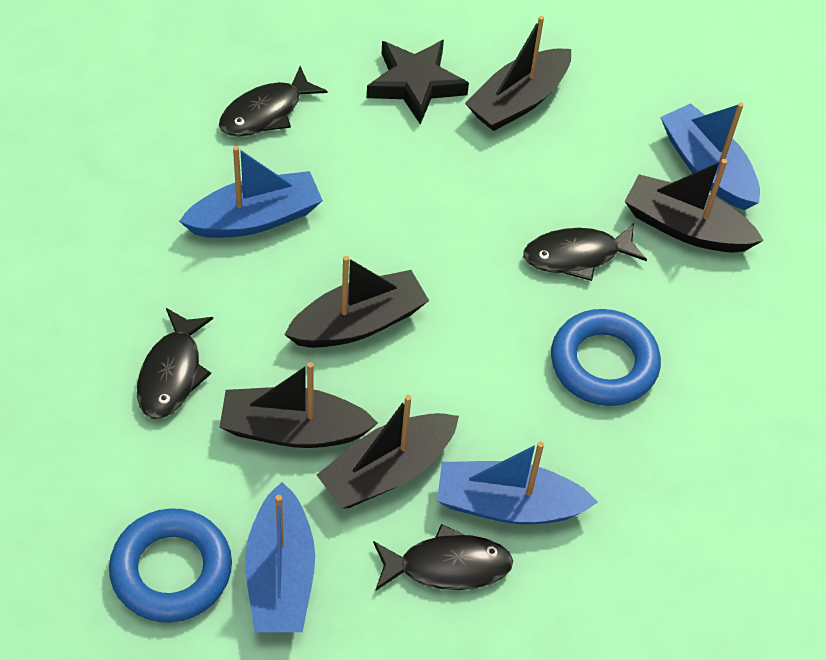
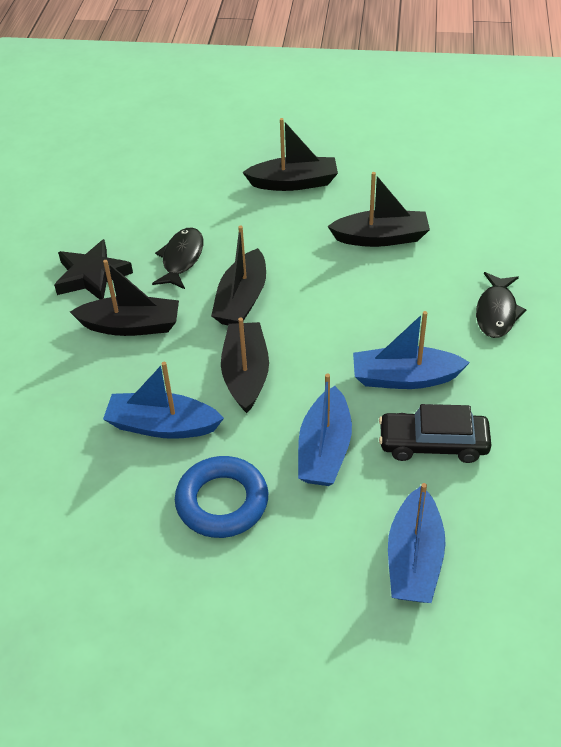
black car: none = 0 -> [379,404,491,463] = 1
black fish: [137,308,213,419] [219,66,327,137] [373,524,513,591] [523,223,647,281] = 4 -> [152,227,203,289] [476,272,527,338] = 2
blue ring: [109,508,232,623] [551,309,661,406] = 2 -> [175,456,268,538] = 1

